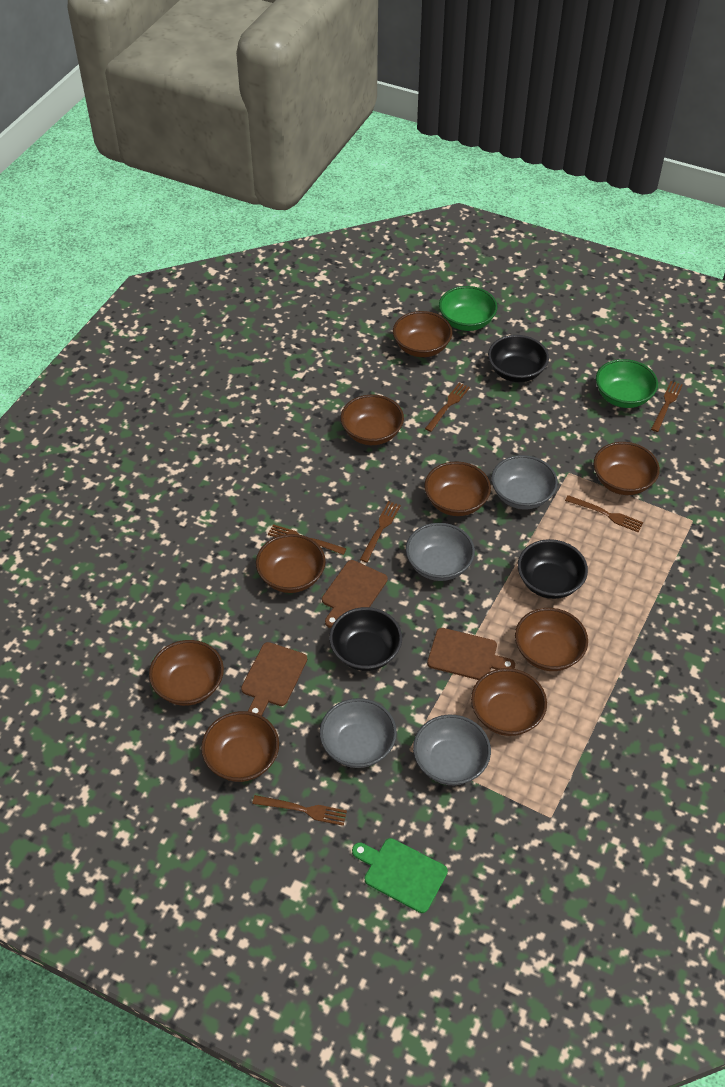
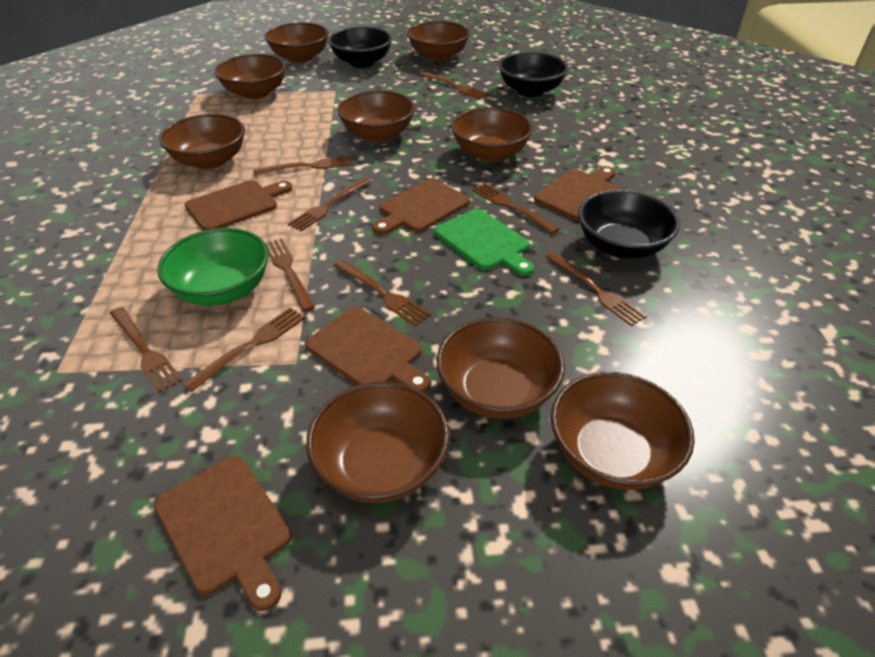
brown cutting board: [241,642,307,716] [322,560,388,628] [427,628,515,680] = 3 -> [154,455,291,611] [185,180,292,231] [305,307,431,393] [372,179,470,235] [534,166,620,221] = 5
brown fork: [252,795,347,826] [268,524,347,555] [360,501,401,562] [425,383,470,432] [565,495,643,532] [651,381,683,432] = 6 -> [110,307,182,393] [183,308,305,392] [253,156,354,175] [266,238,315,312] [287,177,371,231] [334,260,431,327] [419,72,488,99] [472,183,559,234] [545,252,647,326] = 9
green bowl: [439,286,498,331] [596,359,658,408] = 2 -> [157,228,269,306] = 1
grey bowl: [320,698,397,768] [406,523,475,581] [413,715,491,785] [491,455,558,510] = 4 -> none = 0

